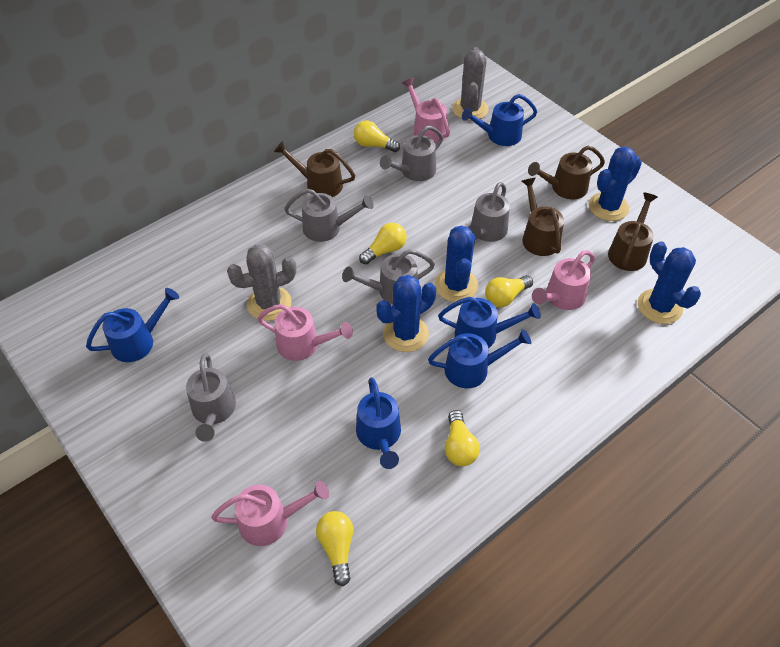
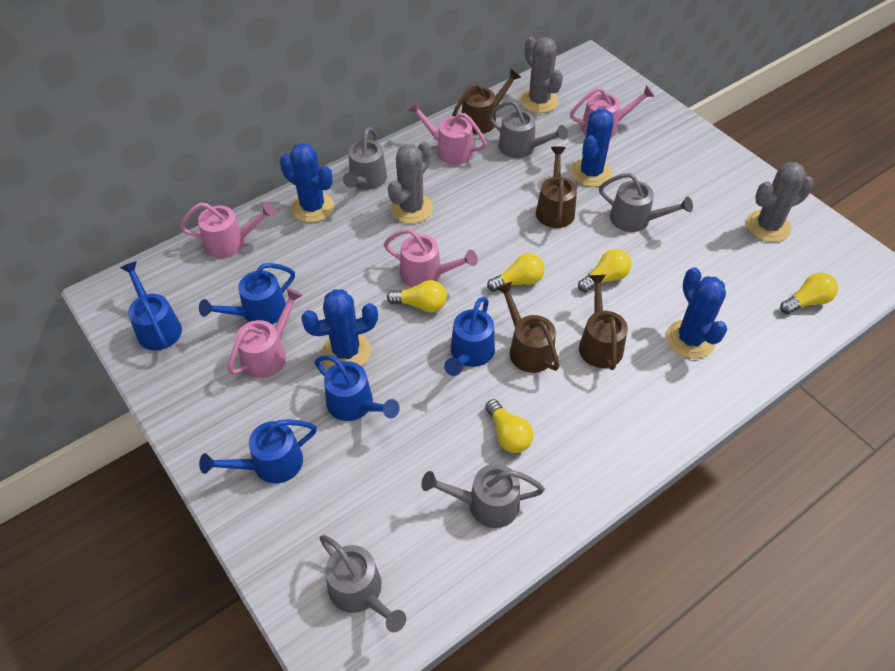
grey cactus: [227,244,297,321] [452,47,489,121] = 2 -> [388,141,433,224] [520,37,563,113] [746,162,814,242] = 3
pink watering can: [211,481,329,546] [257,304,353,361] [402,78,450,144] [532,250,595,310] = 4 -> [180,202,276,258] [228,288,303,378] [384,229,478,287] [408,101,487,165] [570,85,655,138] = 5

